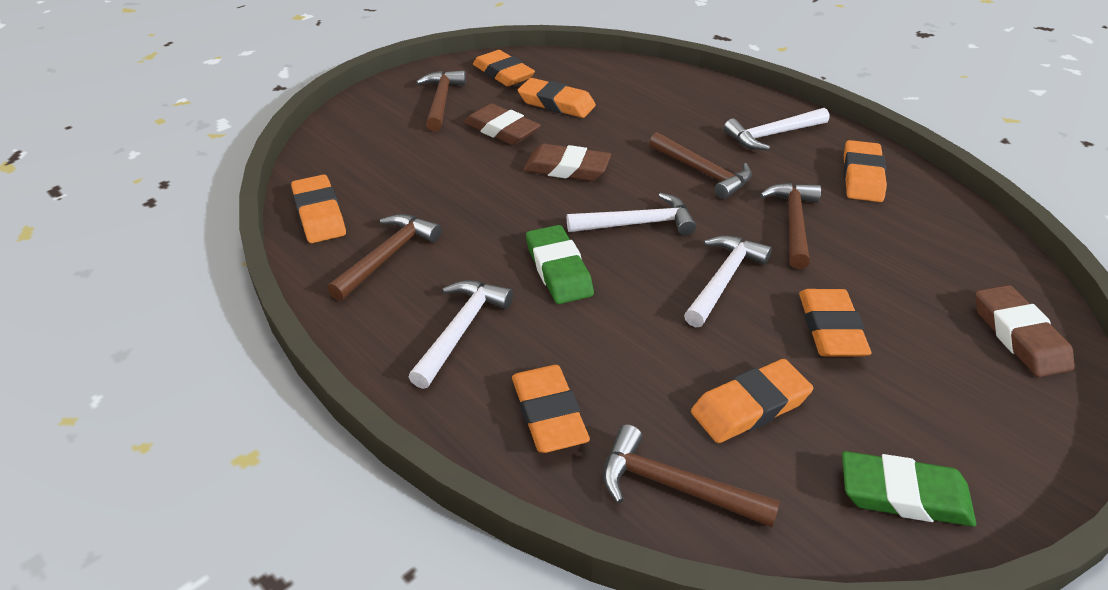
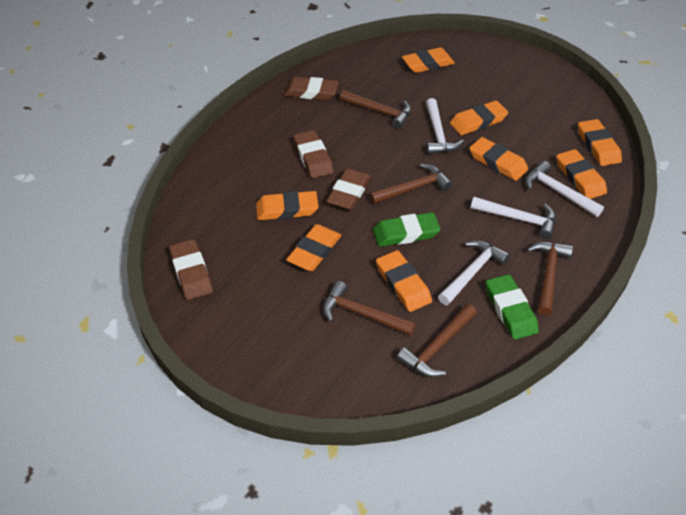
brown eraser: [464,103,541,145] [523,144,611,181] [975,285,1075,377] = 3 -> [169,239,213,300] [284,77,339,100] [293,130,334,178] [326,168,371,210] = 4
orange eraser: [291,174,346,243] [473,50,535,86] [512,365,590,453] [518,78,596,118] [691,359,813,443] [799,289,871,357] [843,140,887,202] = 7 -> [256,191,318,220] [286,224,341,271] [376,250,432,312] [402,47,455,73] [450,101,508,135] [469,137,528,181] [556,149,607,199] [578,119,622,166] = 8

